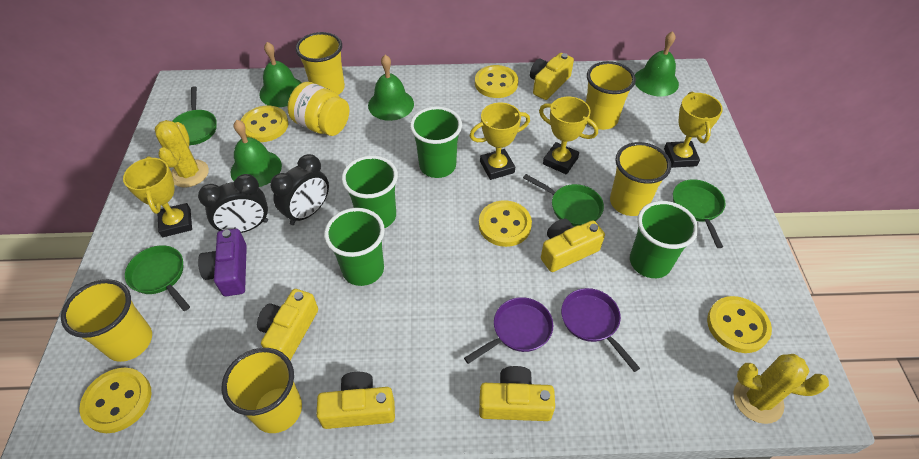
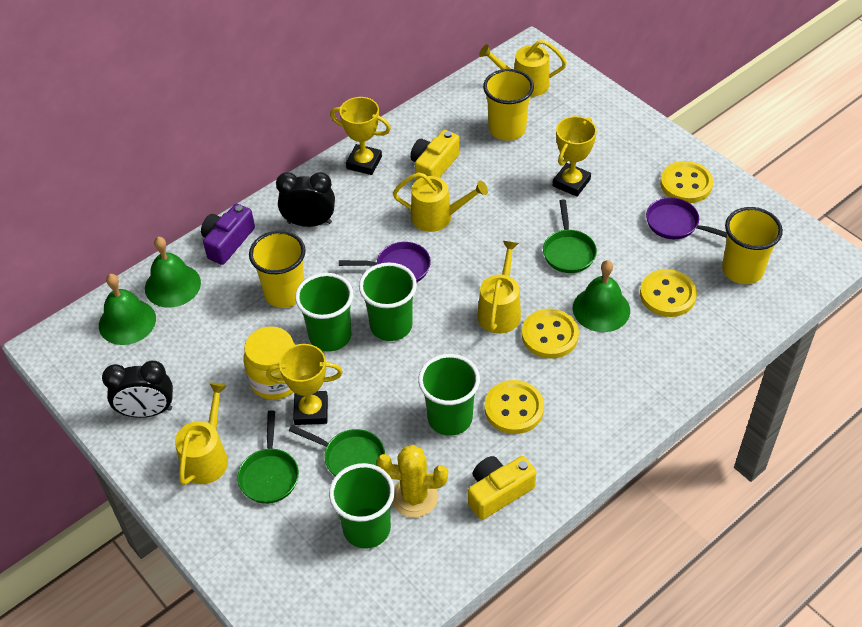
green bell: [231,120,282,187] [259,42,302,107] [368,55,414,121] [635,31,679,96] = 4 -> [99,274,156,345] [145,237,201,308] [573,260,630,332] = 3
green pan: [125,245,190,311] [172,86,217,145] [523,174,604,226] [673,179,725,248] = 4 -> [237,410,299,504] [289,425,385,476] [543,199,597,273] = 3
yellow button: [80,368,151,433] [241,106,288,142] [475,65,518,98] [479,200,532,247] [707,296,772,353] = 5 -> [484,380,544,434] [522,309,579,359] [640,269,697,317] [660,161,713,203] = 4
yellow cactus: [154,120,209,188] [733,354,829,424] = 2 -> [377,445,448,517] = 1
yellow camera: [257,289,318,360] [317,372,395,429] [479,366,555,421] [530,53,574,100] [541,219,605,272] = 5 -> [410,130,460,180] [468,456,536,520] = 2
yellow cup: [61,279,152,362] [222,348,302,433] [296,32,345,95] [586,61,636,130] [610,142,671,216] = 5 -> [249,231,306,308] [483,69,534,141] [722,207,783,284] = 3
yellow trophy: [123,156,192,237] [470,102,530,180] [539,97,598,175] [664,92,723,168] = 4 -> [266,344,343,425] [330,97,391,175] [553,116,597,197] = 3
yellow watering can: none = 0 -> [175,383,228,485] [393,172,488,232] [477,241,521,334] [479,40,567,97] = 4

